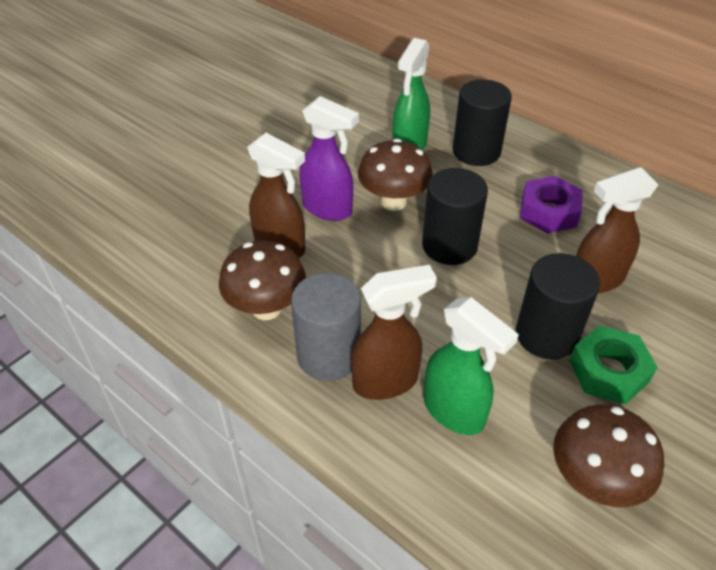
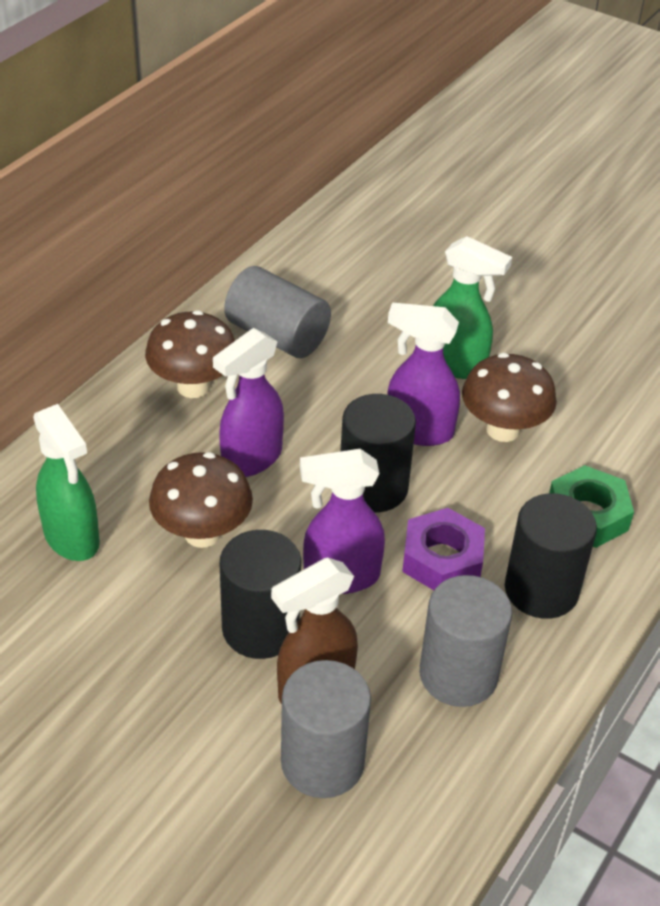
brown spray bottle: [247,133,306,258] [351,265,437,400] [576,167,658,293] = 3 -> [271,557,358,704] = 1
grey cylinder: [291,273,361,381] = 1 -> [224,266,331,358] [281,660,371,798] [420,575,512,707] = 3
purple spray bottle: [299,96,359,221] = 1 -> [213,328,284,477] [300,449,385,594] [387,302,460,446] = 3

